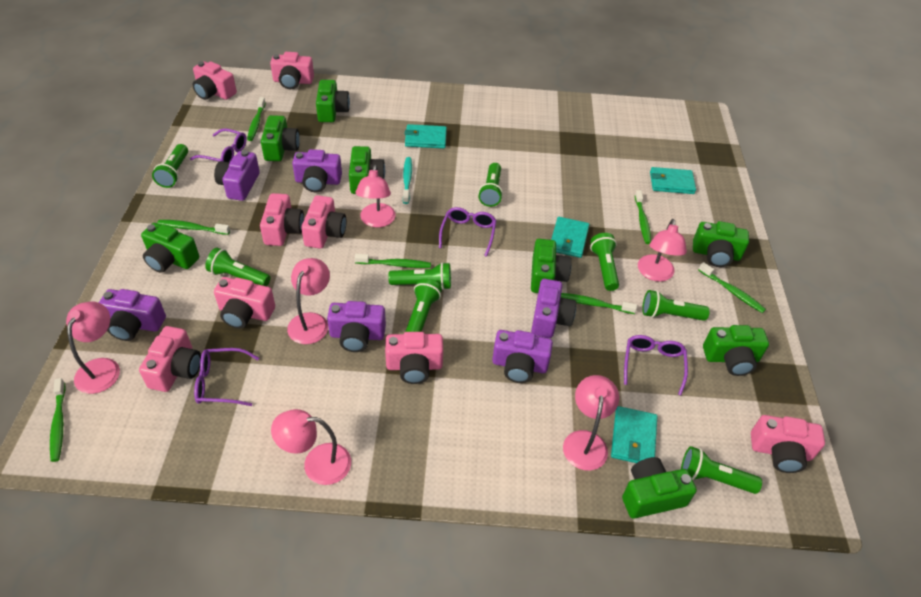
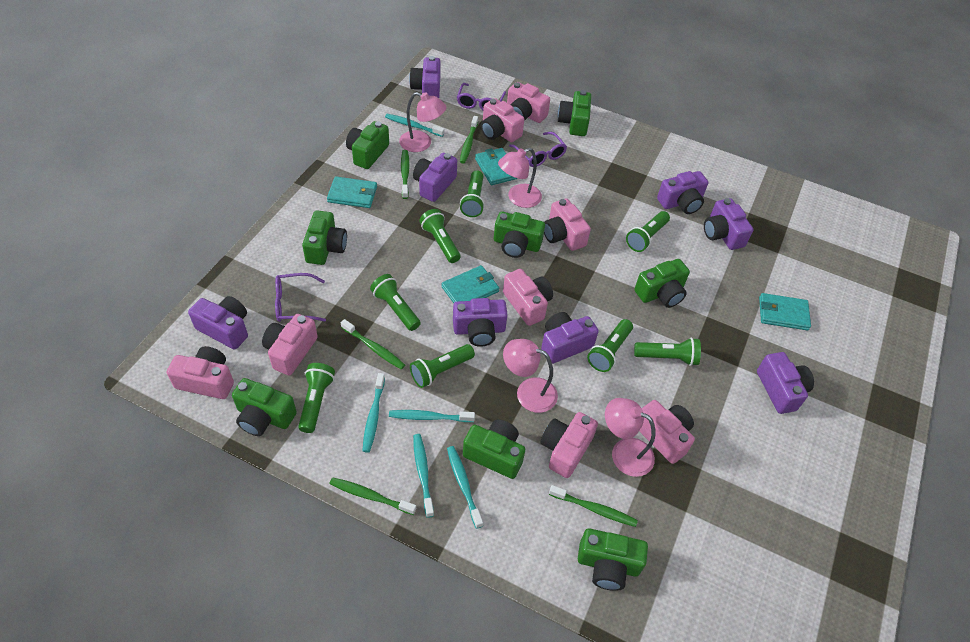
green toothbrush: [50,378,66,462] [157,220,230,235] [247,97,266,141] [355,254,431,268] [561,293,637,314] [635,190,651,244] [698,262,766,313] = 7 -> [329,477,416,515] [341,319,405,370] [401,150,410,199] [460,116,478,164] [549,485,638,527] = 5
pink lamp: [66,301,120,394] [271,409,351,485] [287,258,330,344] [355,165,396,227] [563,375,619,471] [638,219,687,282] = 6 -> [399,92,446,152] [498,148,542,208] [503,339,558,413] [605,398,655,477] = 4
purple camera: [99,289,166,341] [214,150,260,201] [292,149,342,192] [327,301,386,352] [492,330,553,383] [531,279,576,338] = 6 -> [188,296,248,350] [409,56,441,98] [413,153,457,202] [453,298,508,347] [541,312,599,364] [657,171,708,214] [704,198,753,250] [757,352,814,414] = 8
purple glasses: [190,128,247,162] [194,348,259,406] [439,207,497,257] [624,335,688,396] = 4 -> [275,273,326,322] [457,83,506,111] [509,132,567,167] = 3
turquoise toothbrush: [403,157,412,204] = 1 -> [362,373,385,453] [385,114,445,137] [389,410,475,422] [413,434,434,518] [447,446,483,529] = 5

